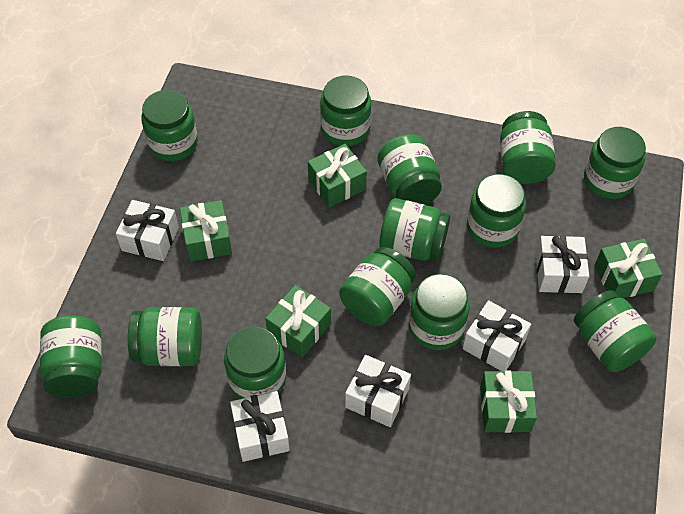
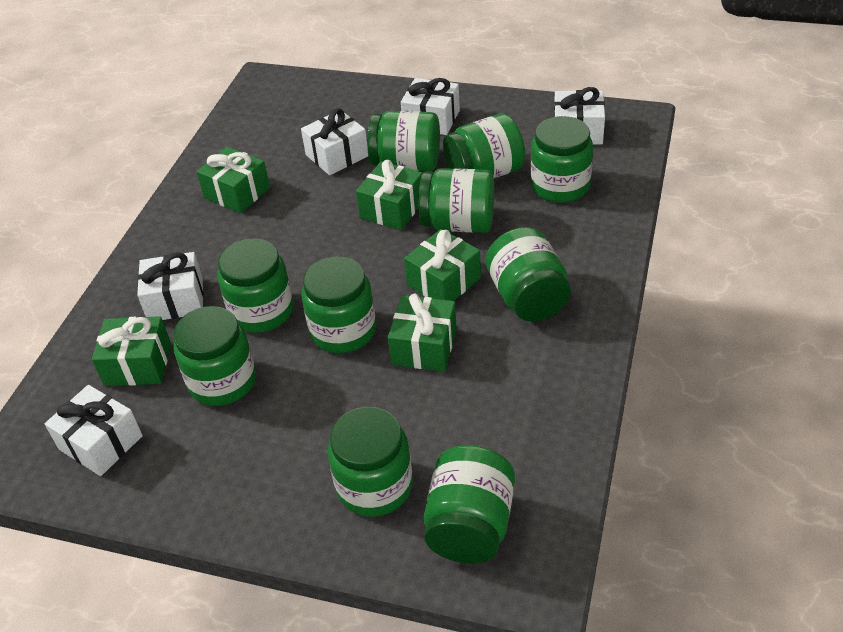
green jar: [40,315,102,398] [128,307,202,366] [141,90,198,161] [224,326,286,399] [320,76,371,146] [339,247,416,326] [377,134,442,205] [379,198,450,261] [409,274,470,350] [467,174,526,248] [500,111,556,184] [574,290,657,372] [584,127,646,199] = 13 -> [173,306,256,406] [218,239,293,333] [301,256,376,353] [328,407,413,517] [367,111,440,171] [418,168,494,233] [424,445,515,564] [443,113,525,178] [486,227,571,322] [530,116,593,203] = 10

